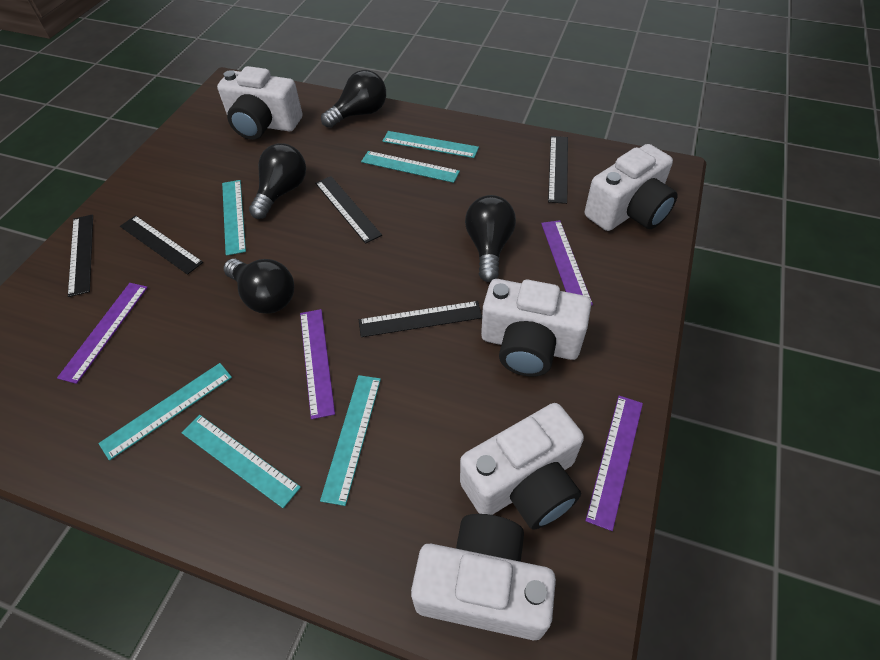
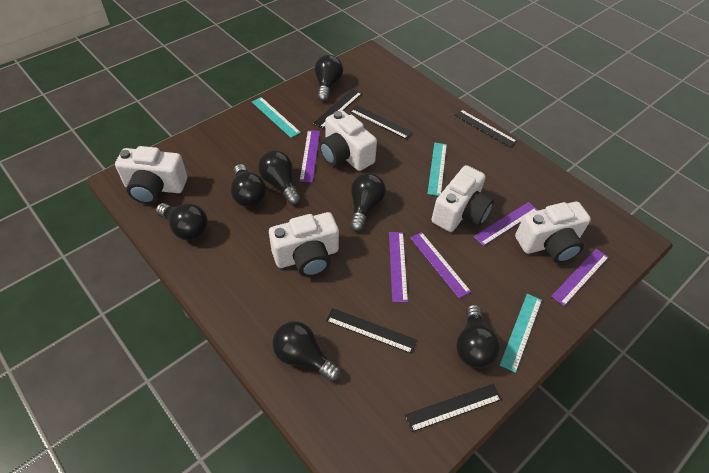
black light bulb: [224,259,294,314] [249,143,306,219] [321,70,386,128] [465,195,516,282] = 4 -> [156,203,208,240] [231,164,266,207] [258,150,300,204] [272,321,341,382] [315,55,343,102] [350,173,386,231] [456,305,500,368] = 7
purple ruler: [57,283,148,384] [300,309,335,419] [541,220,593,305] [585,396,643,531] = 4 -> [299,130,320,182] [389,232,408,302] [410,232,471,298] [473,202,538,246] [551,249,609,306] = 5
turquoise ruler: [98,363,232,461] [182,415,301,508] [222,180,246,256] [320,375,381,506] [361,151,460,183] [382,131,479,158] = 6 -> [252,97,301,138] [427,143,447,196] [500,294,542,373] = 3

